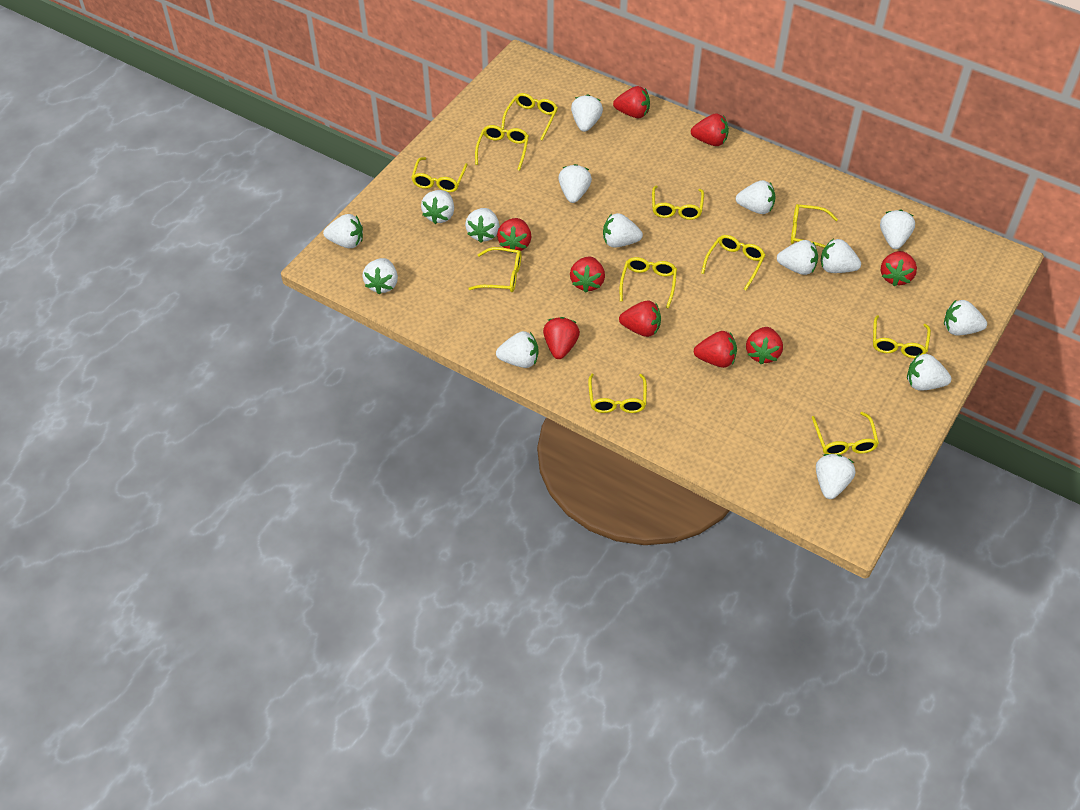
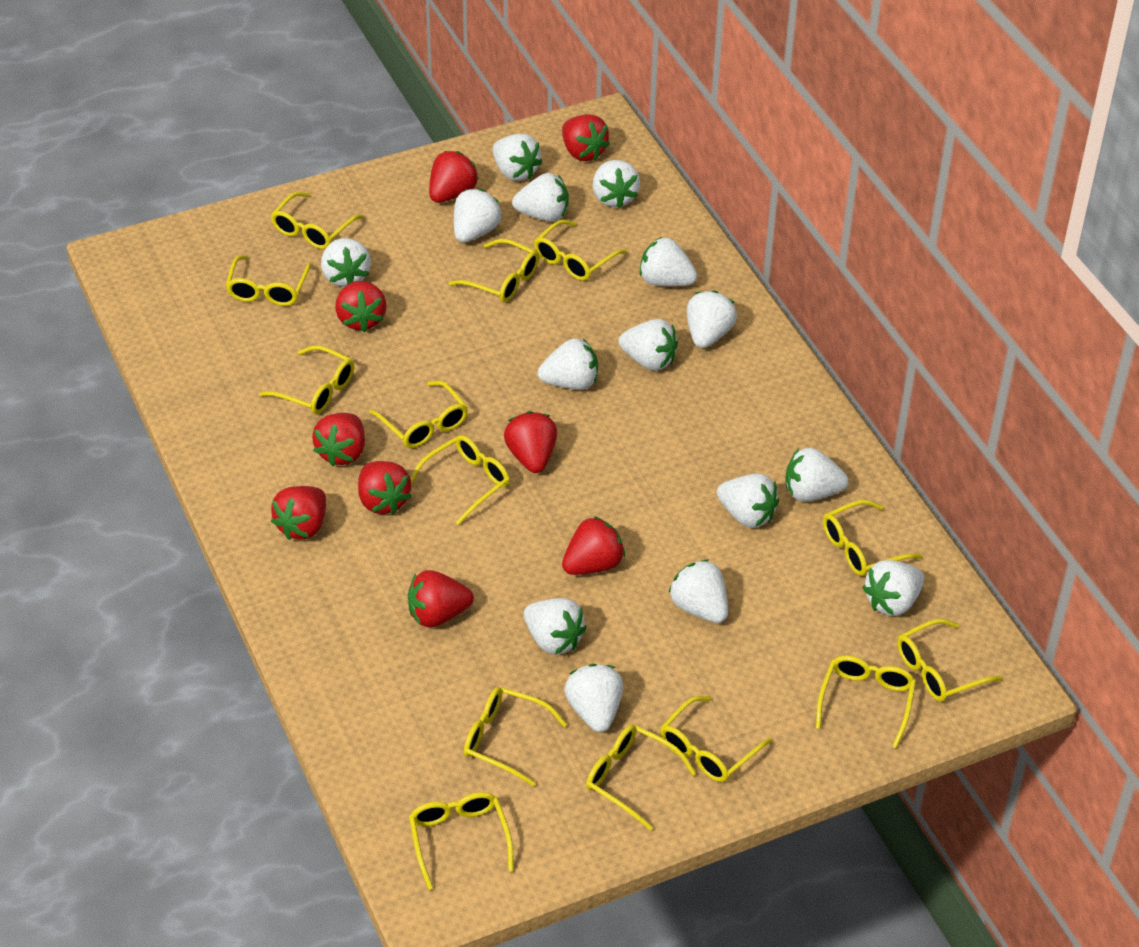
yellow glasses: [411,157,468,192] [468,247,522,292] [475,125,529,171] [501,93,558,141] [588,374,647,413] [620,257,677,309] [652,186,704,220] [701,235,765,291] [791,204,838,248] [812,412,879,455] [873,315,931,358] = 11 -> [225,255,312,306] [259,345,355,414] [271,192,364,249] [369,381,468,448] [409,792,514,890] [410,435,510,525] [448,239,539,303] [464,687,568,786] [534,220,627,281] [586,725,697,831] [660,696,772,782] [816,655,916,748] [823,500,923,576] [897,619,1003,702] = 14

